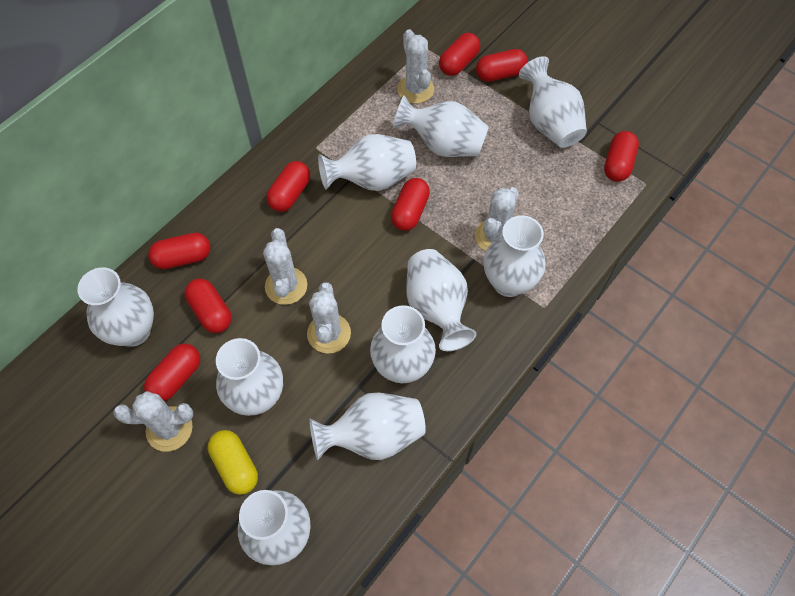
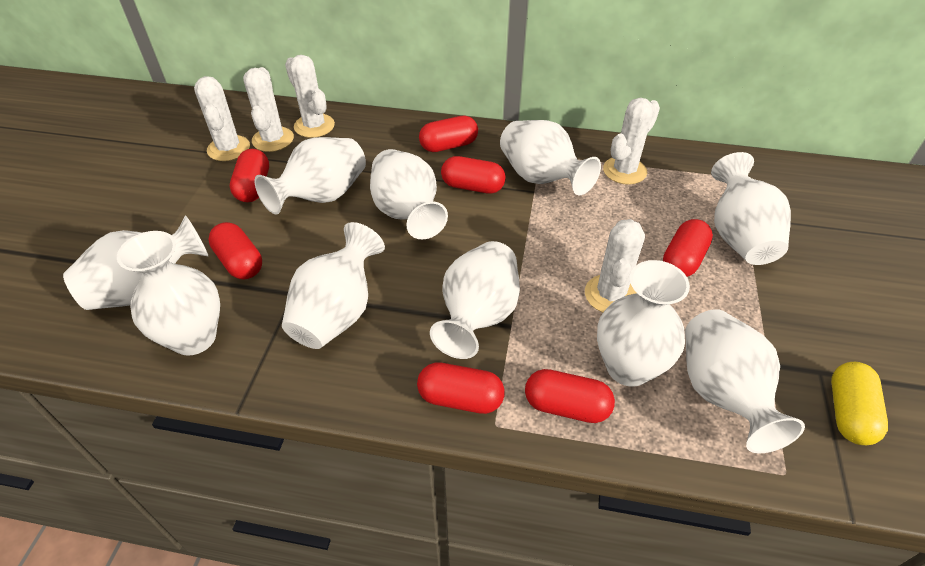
red capsule: [144,344,200,401] [148,233,210,269] [185,279,232,333] [266,161,310,212] [391,178,430,231] [439,33,480,76] [476,49,528,82] [604,131,639,182] = 8 -> [209,222,262,280] [230,149,269,202] [417,362,505,414] [419,116,478,152] [441,156,506,194] [525,369,615,423] [663,219,713,277] = 7

